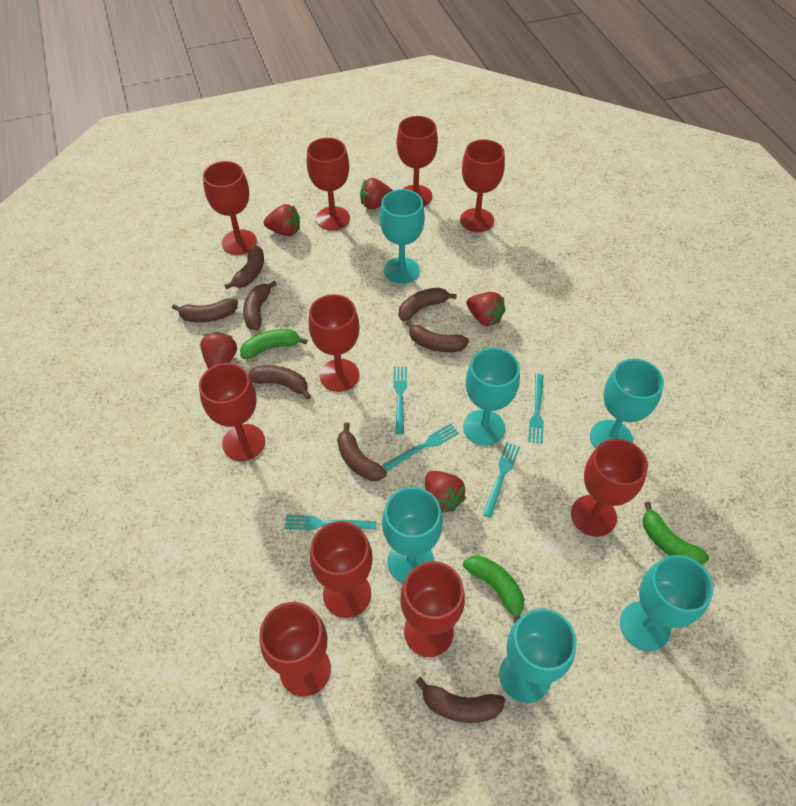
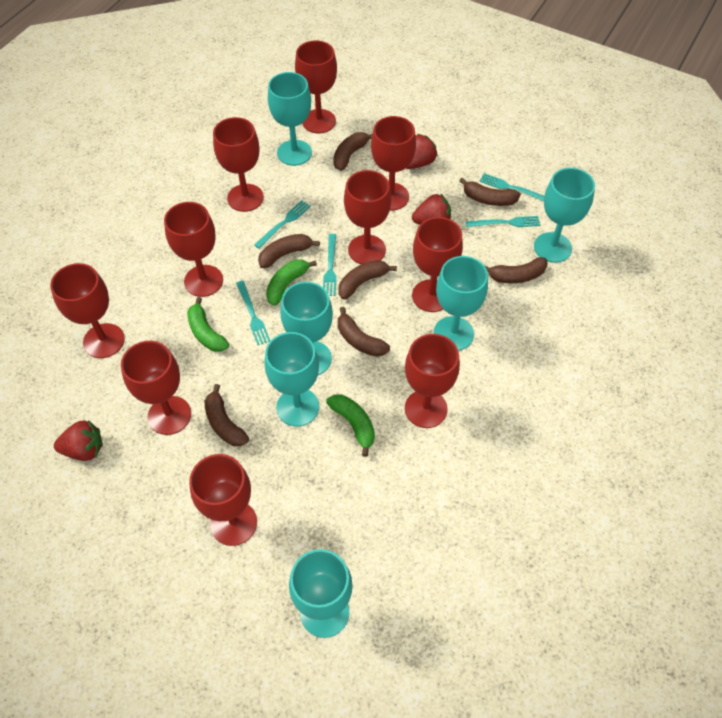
brown banana: [172,298,238,322] [224,245,264,290] [243,281,277,330] [248,365,311,400] [337,422,387,481] [399,287,457,321] [406,320,469,352] [416,677,506,723] = 8 -> [205,384,249,446] [258,234,320,268] [333,132,372,171] [338,260,397,299] [338,307,390,357] [459,178,521,206] [484,257,548,283] = 7
red strawberry: [200,332,237,369] [264,204,300,236] [360,178,393,210] [425,471,466,513] [467,292,505,326] = 5 -> [54,420,103,461] [406,134,438,169] [412,194,451,225] = 3

